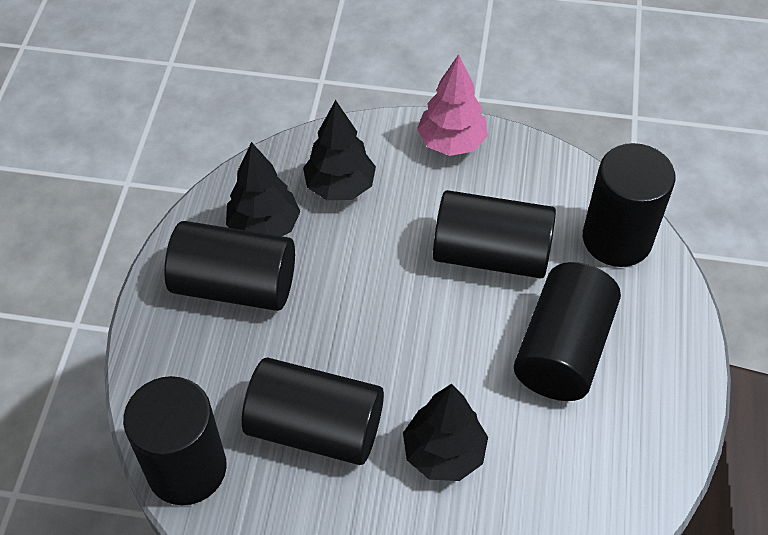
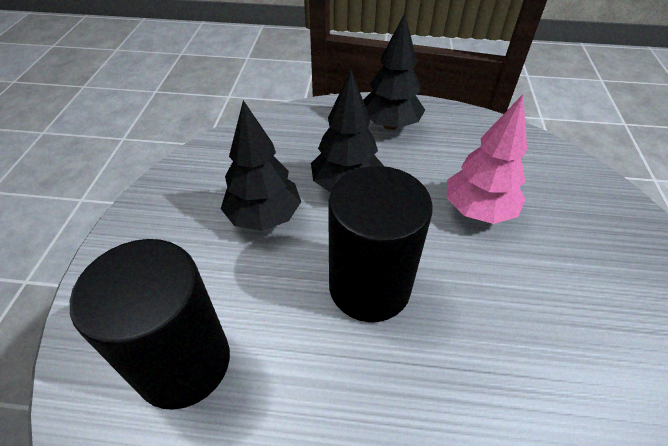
black cylinder: [123,376,227,505] [164,221,295,311] [242,357,384,465] [433,190,556,278] [514,262,621,401] [583,143,675,267] = 6 -> [70,239,230,410] [328,166,433,322] = 2

